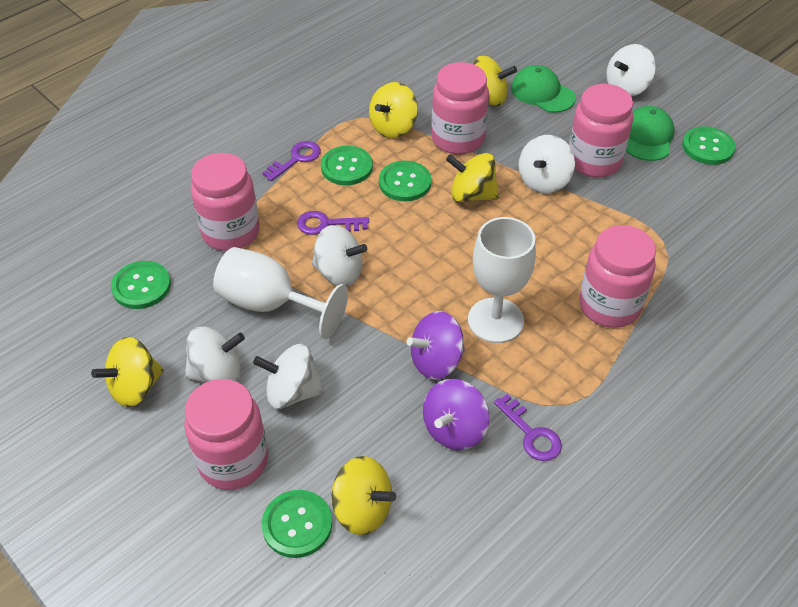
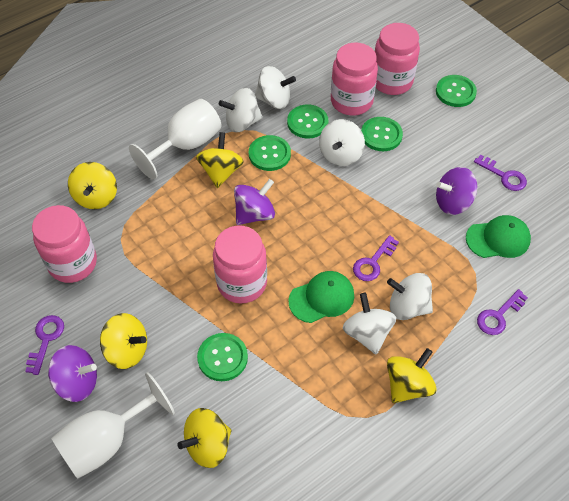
pink jar: [184,379,268,490] [191,153,260,251] [431,62,489,154] [569,84,633,177] [579,225,656,328] = 5 -> [32,205,97,283] [213,226,267,304] [331,42,378,116] [375,23,420,95] = 4
purple key: [263,141,321,181] [297,211,369,235] [494,394,562,461] = 3 -> [25,315,64,375] [353,235,399,281] [474,155,527,191] [477,289,528,335] = 4
purple spinning top: [407,311,465,380] [423,379,490,450] = 2 -> [48,345,97,402] [234,179,275,225] [436,167,478,215] = 3

